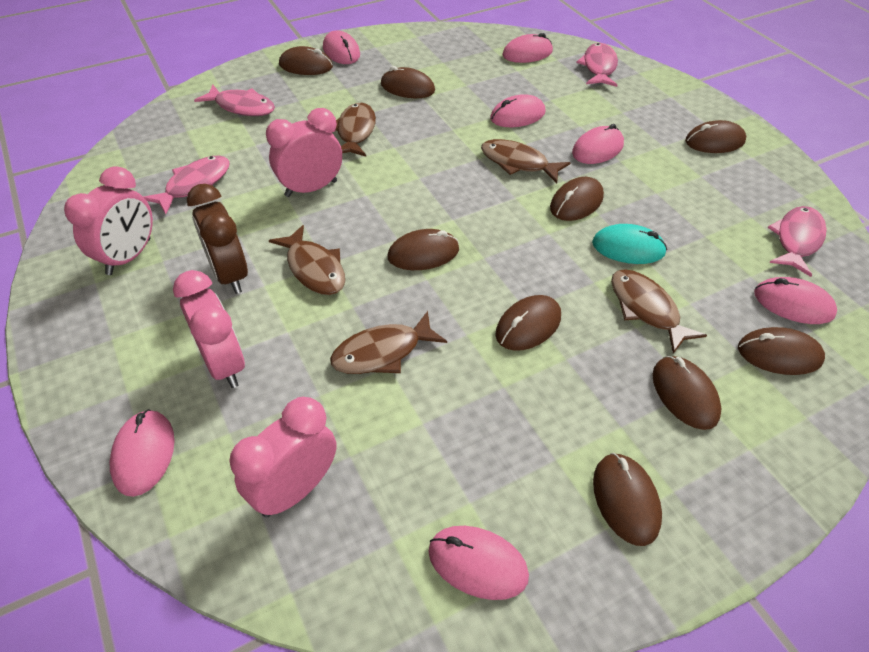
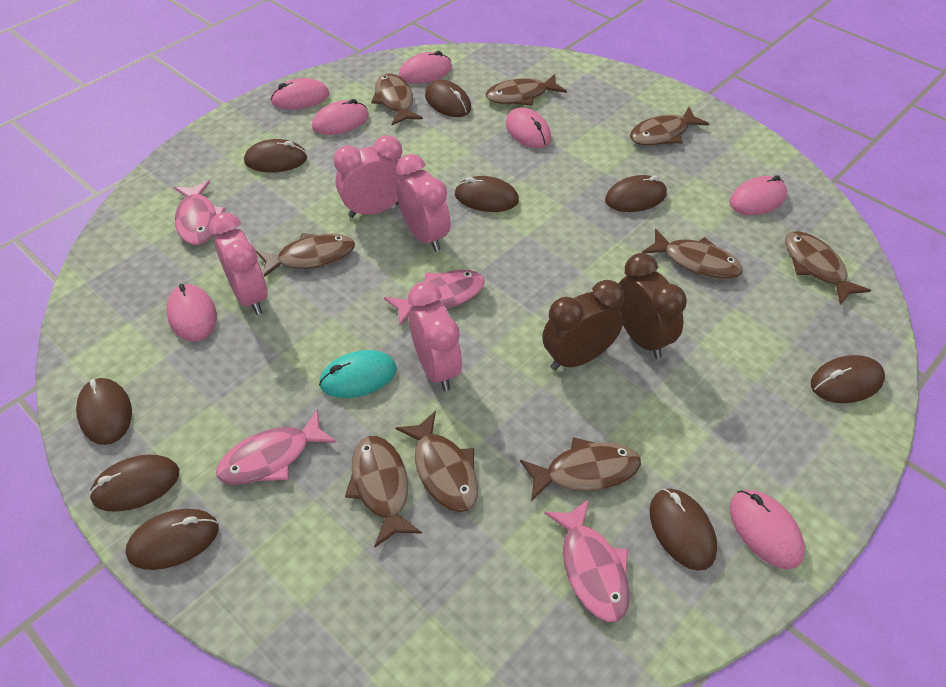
brown clock: [187,184,248,294] = 1 -> [542,280,624,370] [619,253,687,359] = 2
brown fish: [269,225,345,295] [330,311,447,374] [336,103,376,157] [481,139,571,183] [611,269,707,354] = 5 -> [257,233,355,277] [345,436,422,548] [371,73,423,125] [396,411,478,512] [485,74,567,106] [520,437,641,501] [630,107,709,145] [642,229,743,279] [785,231,871,305] = 9

